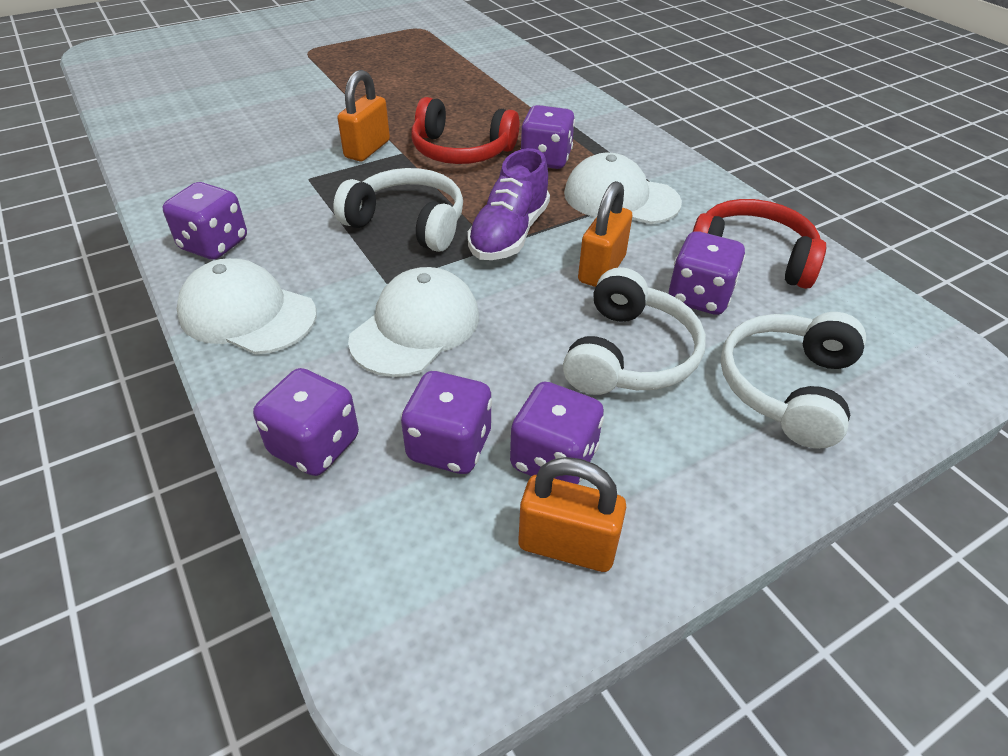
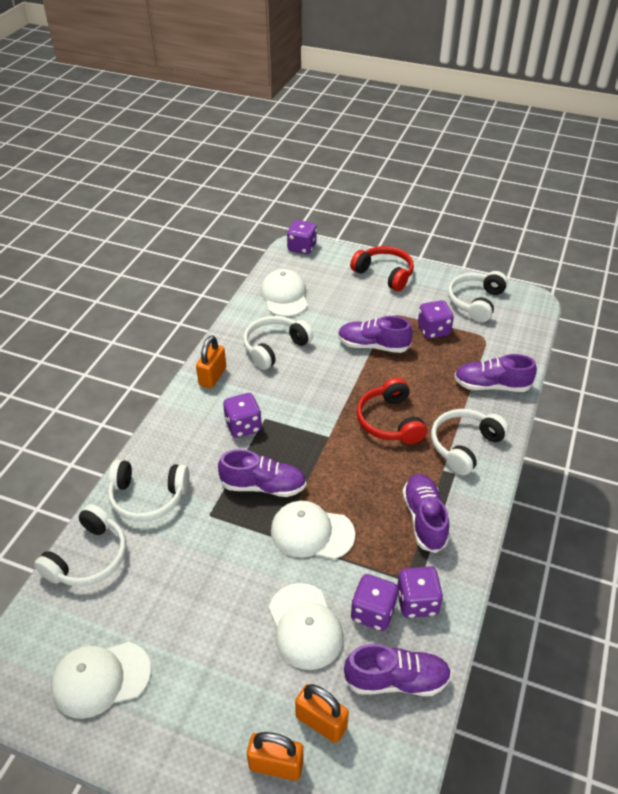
purple dice: [163,182,247,260] [253,368,359,476] [401,371,492,474] [510,381,604,484] [520,105,575,169] [669,231,746,315] = 6 -> [223,393,262,438] [287,220,317,254] [351,574,398,631] [397,566,443,618] [418,300,454,339] = 5
purple shoe: [468,148,550,260] = 1 -> [218,449,306,497] [338,316,413,353] [344,644,451,696] [402,474,449,553] [454,354,537,392] = 5
white cap: [177,258,317,355] [348,267,479,377] [564,153,682,224] = 3 -> [51,642,151,719] [261,269,308,317] [269,583,344,670] [271,501,355,559] = 4
white headphones: [333,168,463,252] [563,267,706,395] [721,312,866,449] = 3 -> [34,504,126,586] [108,460,189,522] [243,316,313,370] [431,409,509,475] [448,271,508,322] = 5

